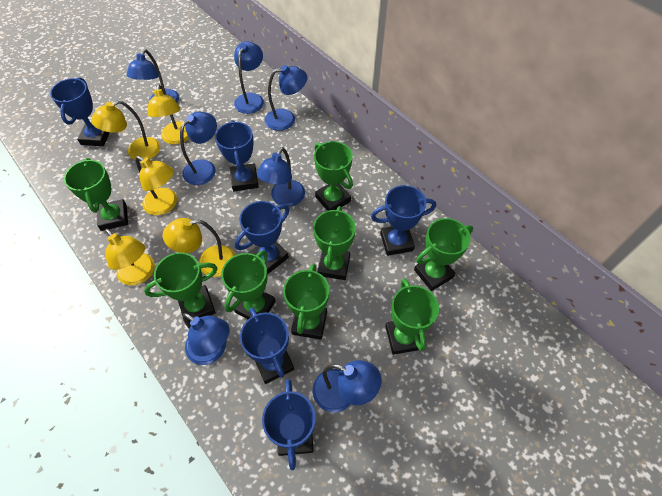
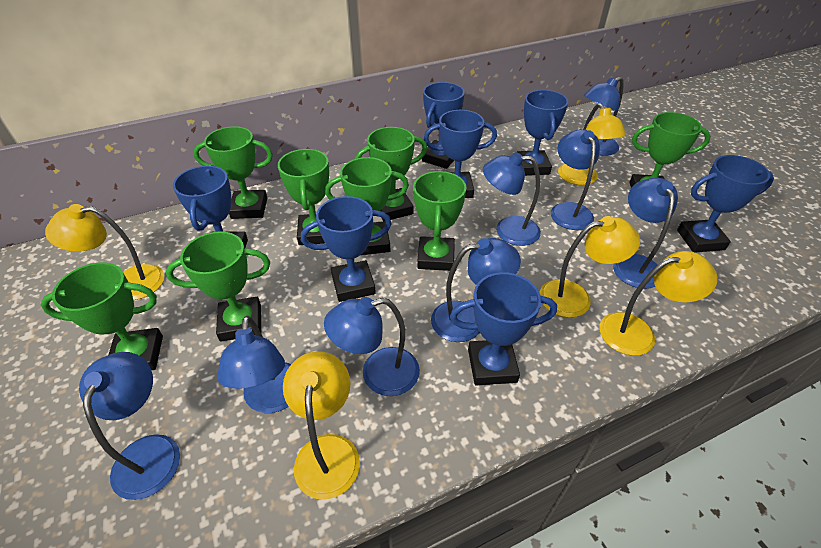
blue lamp: [127,49,179,103] [180,112,217,185] [182,313,230,365] [234,41,264,114] [257,147,305,207] [265,65,307,131] [313,360,381,412] = 7 -> [79,352,180,500] [217,316,291,413] [324,297,420,396] [431,238,521,342] [483,152,541,246] [551,129,600,230] [584,77,624,156] [613,178,678,289] = 8
blue trophy: [50,77,110,146] [215,120,259,191] [235,201,289,274] [240,308,294,384] [262,379,316,470] [371,185,436,256] = 6 -> [173,165,248,248] [301,196,391,302] [422,82,465,169] [424,110,497,198] [450,272,557,386] [517,90,568,176] [677,155,774,252] = 7

